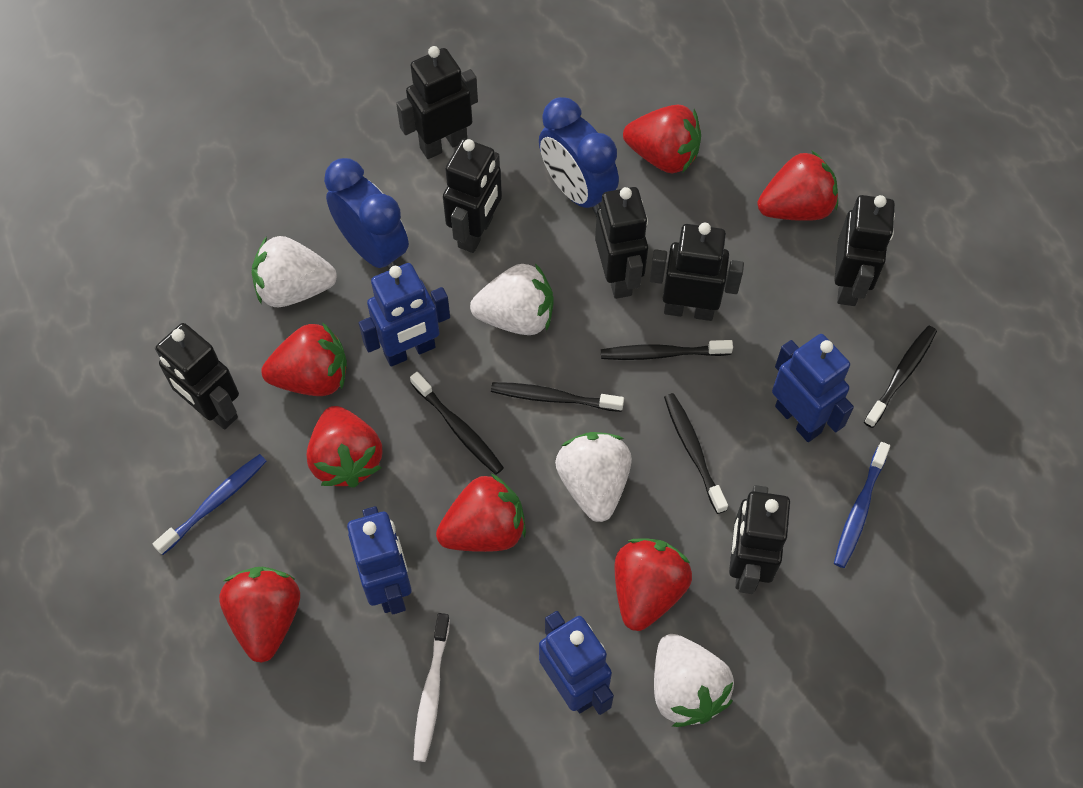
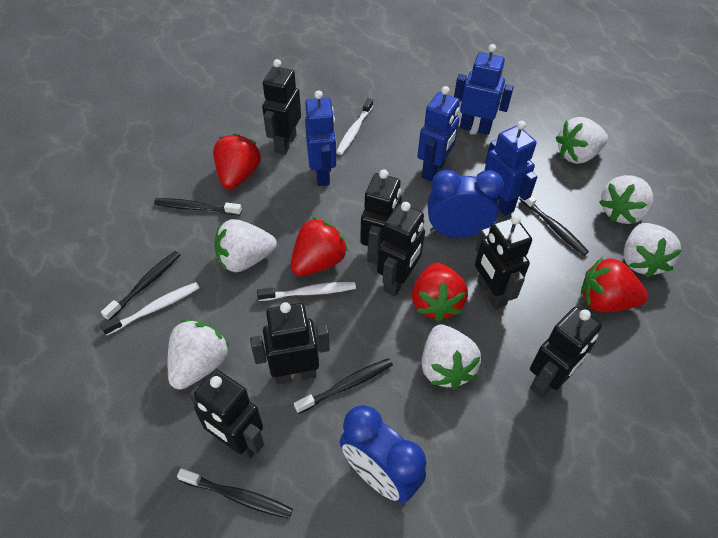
blue toothbrush: [153,454,267,555] [834,442,890,568] = 2 -> none = 0
red strawberry: [219,567,300,663] [261,322,347,396] [307,406,382,488] [436,473,526,552] [614,538,692,631] [623,104,701,174] [758,150,838,221] = 7 -> [213,133,261,189] [291,217,348,276] [412,263,468,322] [581,257,648,312] = 4
white strawberry: [252,236,337,307] [470,263,553,335] [555,432,632,522] [654,634,734,727] = 4 -> [168,319,230,390] [214,219,277,272] [422,325,481,390] [556,117,608,164] [599,175,653,224] [623,223,682,278] = 6
white toothbrush: [413,613,450,762] = 1 -> [100,282,199,335] [257,282,356,301] [336,98,373,155] = 3

